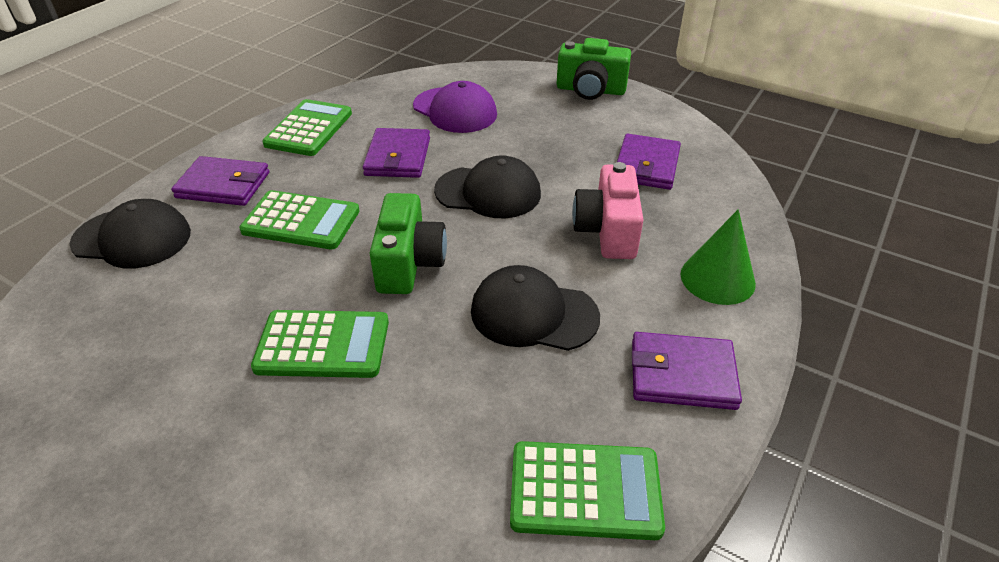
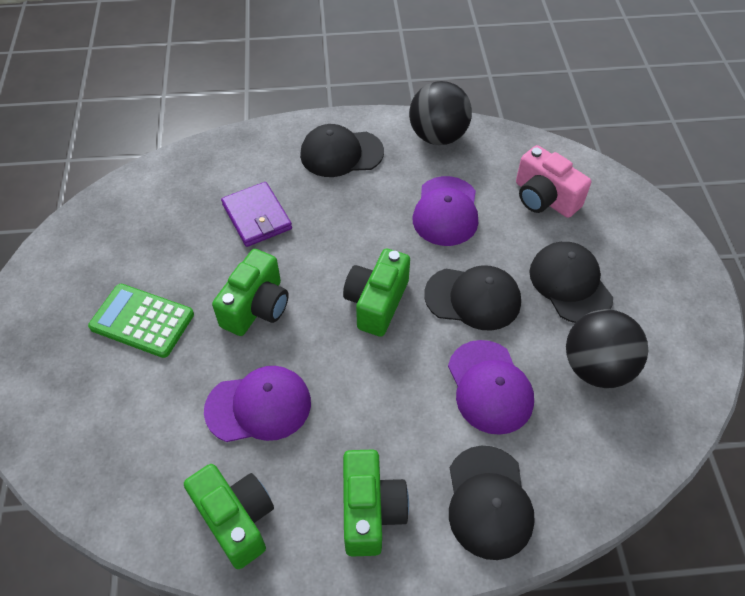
black ball: none = 0 -> [409,81,472,145] [566,309,648,388] = 2
black cap: [70,199,191,268] [434,155,541,218] [471,265,600,351] = 3 -> [300,124,384,177] [424,265,521,331] [449,446,535,560] [529,242,613,323] = 4
green calculator: [239,190,359,249] [251,310,389,378] [262,99,352,156] [510,441,665,540] = 4 -> [88,284,194,358] = 1
green camera: [370,193,447,294] [557,38,631,100] = 2 -> [184,464,274,569] [212,249,289,336] [343,249,410,337] [343,450,409,556] = 4
green cone: [681,209,756,305] = 1 -> none = 0
purple cap: [413,81,497,133] = 1 -> [204,366,311,442] [413,176,478,246] [448,340,534,435] = 3
purple wallet: [171,156,269,206] [363,128,430,178] [617,134,681,190] [632,332,742,410] = 4 -> [221,182,292,247] = 1

